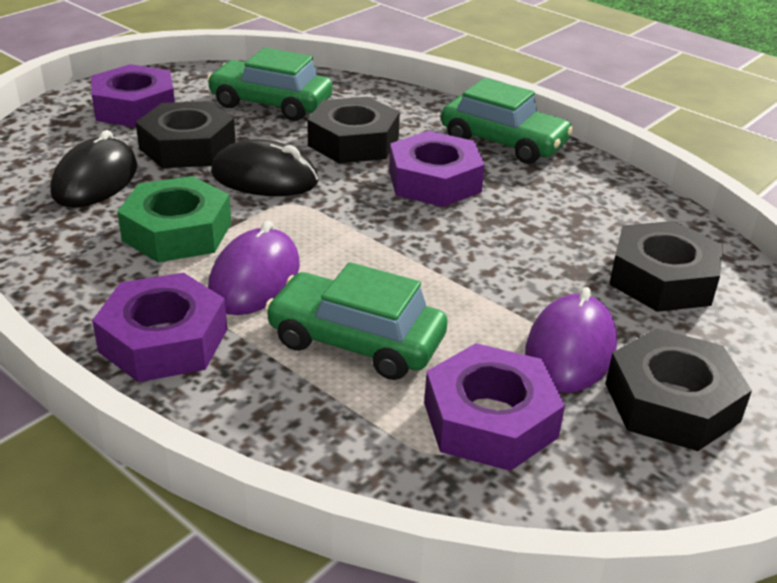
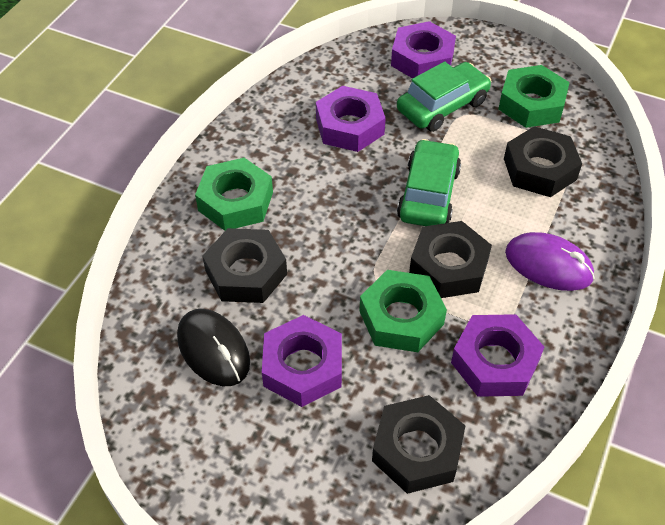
black mouse: [50,130,137,208] [211,139,318,196] = 2 -> [177,309,250,386] = 1
green car: [207,48,333,121] [265,262,448,380] [441,78,574,164] = 3 -> [397,61,491,132] [397,139,461,226] = 2
green nut: [117,176,231,262] = 1 -> [195,158,273,231] [359,270,447,352] [498,65,570,128] = 3
purple mouse: [208,220,300,315] [525,287,617,393] = 2 -> [505,232,595,291] = 1

